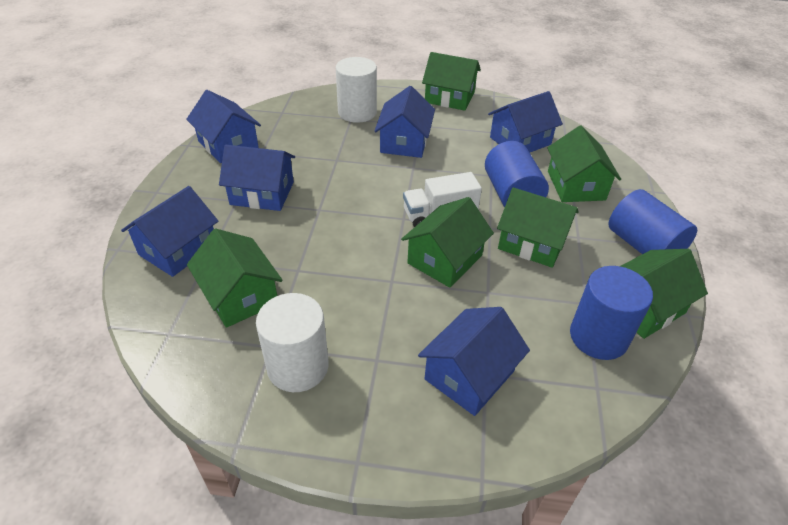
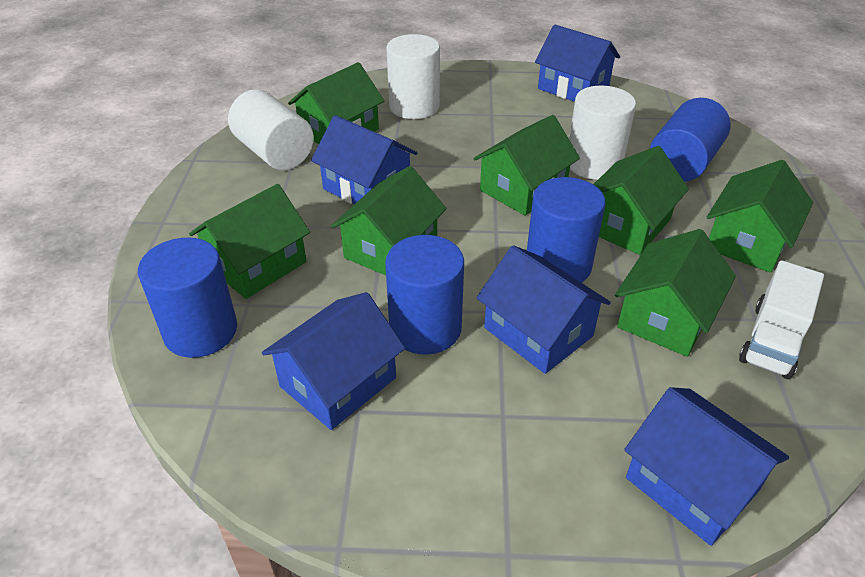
blue cylinder: [485,141,549,207] [570,266,653,360] [608,189,697,254] = 3 -> [138,237,237,358] [385,235,464,355] [527,177,606,283] [650,98,731,182] = 4
blue house: [121,186,218,277] [186,90,261,163] [219,145,295,211] [374,86,435,158] [418,307,530,416] [488,91,563,153] = 6 -> [262,292,405,430] [311,115,417,204] [477,245,611,374] [535,25,620,102] [624,387,789,546] = 5
green house: [187,229,283,328] [401,197,494,288] [422,52,481,111] [497,187,579,268] [547,126,621,202] [620,249,708,339] = 6 -> [189,184,310,299] [288,62,384,144] [331,166,446,275] [473,115,580,216] [593,146,689,255] [615,229,736,357] [707,160,813,273] = 7
white cylinder: [256,293,328,392] [336,57,377,123] = 2 -> [228,89,314,170] [386,34,440,119] [569,86,636,180] = 3

